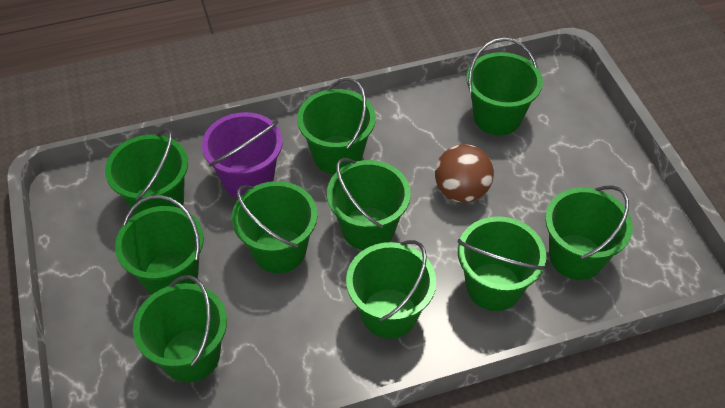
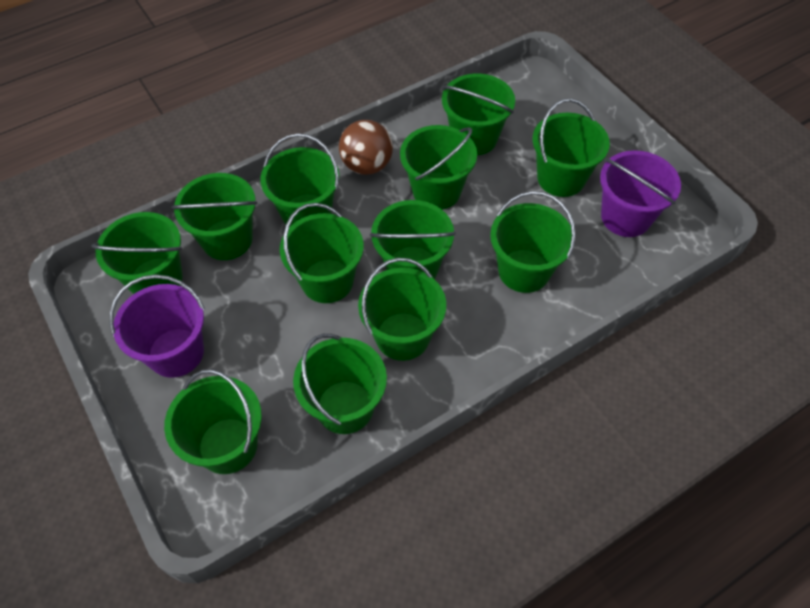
green bucket: [105,128,188,214] [115,195,204,295] [133,275,227,382] [232,181,317,273] [297,78,376,174] [327,158,411,250] [346,240,436,339] [458,216,546,311] [467,38,543,135] [545,185,633,280] = 10 -> [91,212,183,294] [164,369,262,474] [171,173,257,260] [260,133,339,227] [280,203,364,303] [293,334,387,434] [358,258,446,361] [370,200,456,279] [400,125,477,210] [442,73,515,155] [490,191,576,293] [532,98,610,197] = 12
purple bucket: [202,112,282,198] = 1 -> [110,274,205,378] [600,150,681,237] = 2

